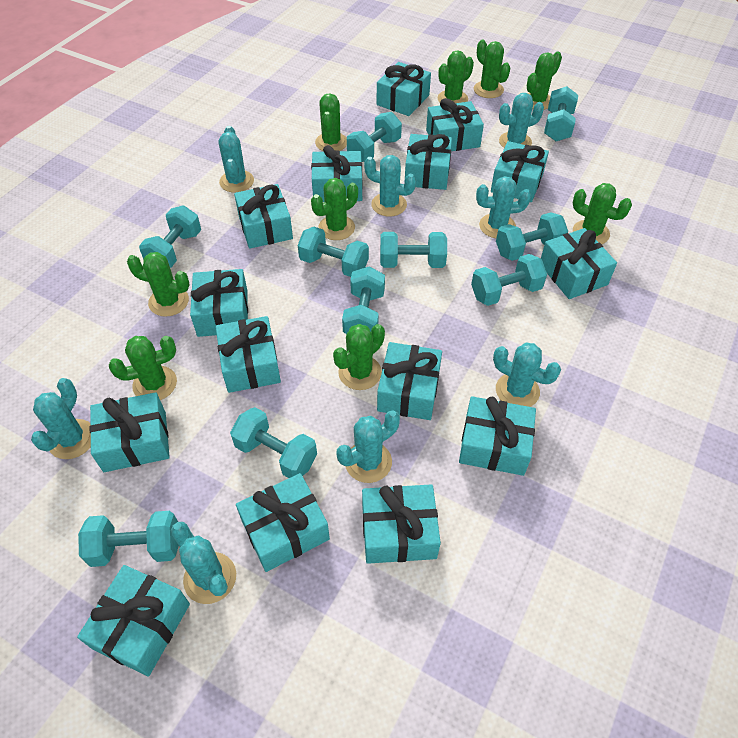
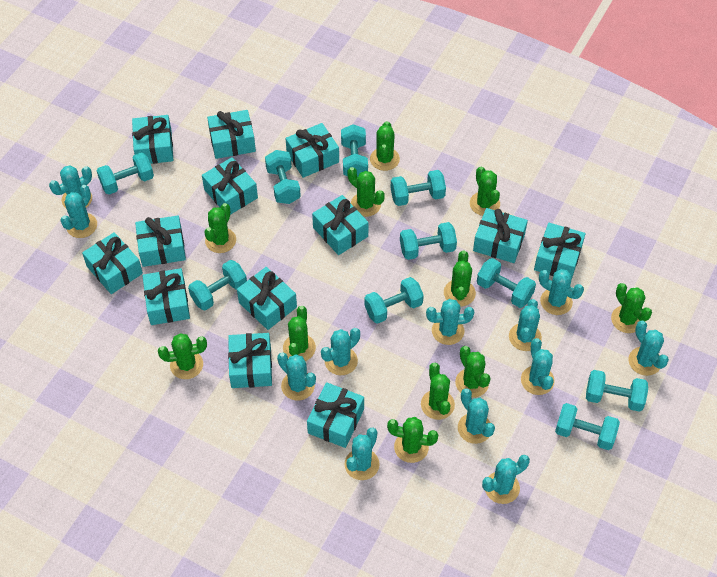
green cactus: [109,336,177,400] [127,252,190,317] [311,178,358,240] [315,93,347,151] [333,324,385,390] [438,51,474,103] [474,39,510,98] [527,51,562,110] [573,183,632,244] = 9 -> [158,333,207,379] [204,203,236,253] [283,306,316,361] [347,167,385,217] [370,121,400,171] [387,417,438,463] [421,363,455,420] [444,251,476,306] [455,346,490,398] [470,167,500,216] [611,283,652,333] = 11
turquoise cactus: [31,378,91,459] [171,522,236,604] [218,126,254,193] [336,411,400,483] [364,155,416,216] [476,176,531,238] [493,343,561,407] [499,93,544,148] = 8 -> [49,165,92,208] [60,185,97,238] [277,352,316,401] [321,328,360,375] [344,428,380,480] [426,299,474,345] [458,389,495,444] [482,455,530,504] [509,299,542,351] [521,338,555,395] [539,269,584,315] [628,321,669,376] = 12
turquoise gift: [77,565,190,677] [90,392,170,472] [190,269,248,337] [216,316,281,393] [234,184,293,249] [236,473,330,572] [311,145,362,202] [362,484,441,564] [377,62,431,116] [377,342,442,420] [405,134,452,190] [426,98,484,151] [459,396,536,476] [491,141,549,202] [541,228,617,299] = 15 -> [82,232,143,294] [132,115,173,164] [135,216,186,267] [142,268,190,325] [202,157,258,215] [207,110,256,159] [228,333,272,388] [237,267,297,330] [285,123,339,178] [307,382,364,448] [312,195,368,255] [473,208,528,263] [534,223,586,280] = 13

